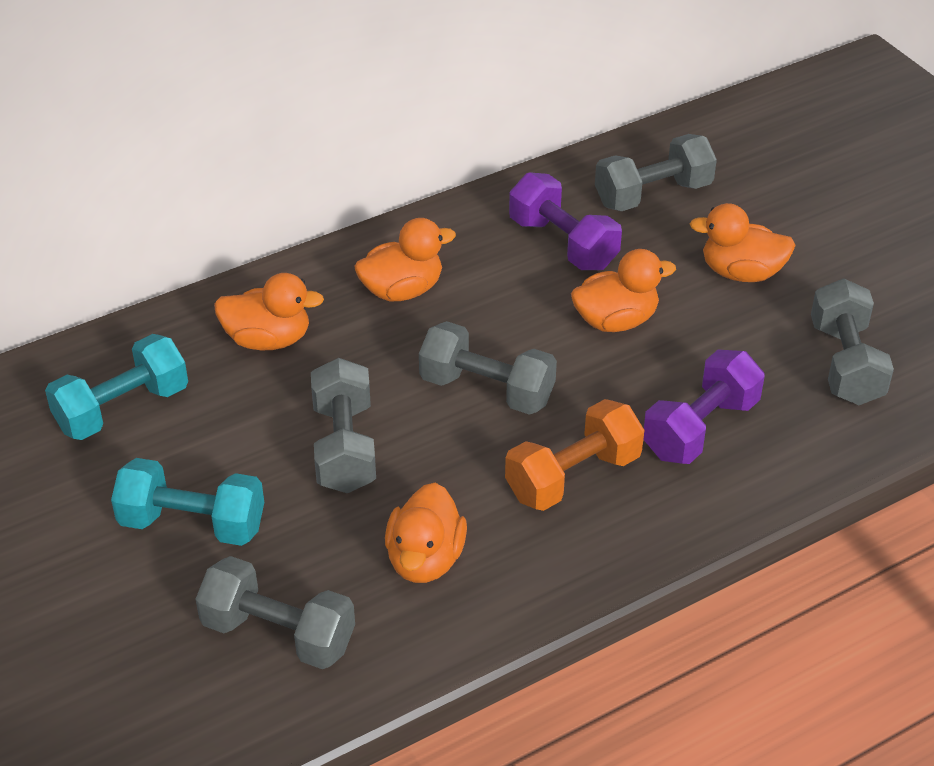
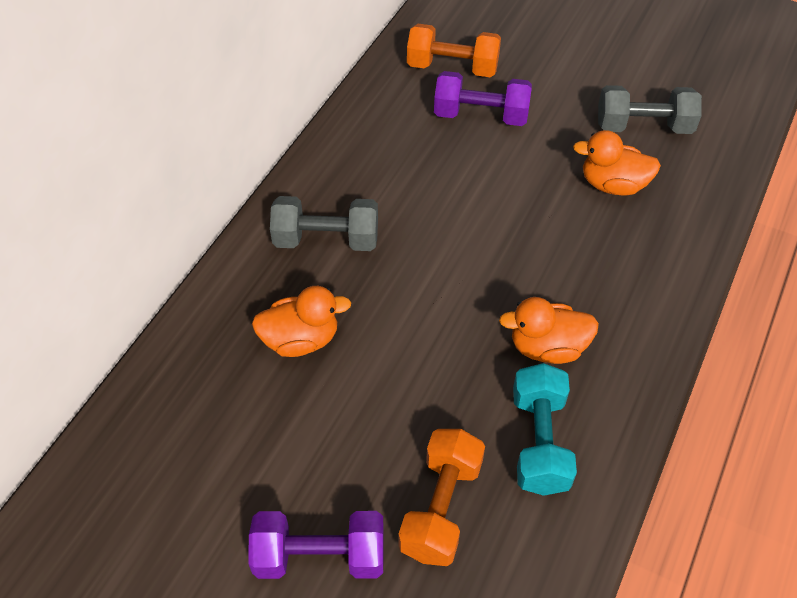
grey dumbbell: [196,556,355,669] [311,358,376,493] [419,321,557,415] [595,134,717,211] [811,278,894,405] = 5 -> [270,196,378,251] [598,85,702,134] = 2
orange duck: [214,273,324,350] [355,218,456,301] [385,483,467,583] [571,249,676,332] [690,203,796,282] = 5 -> [252,286,351,357] [499,297,599,364] [573,130,661,196] = 3
orange dumbbell: [505,399,644,511] = 1 -> [398,429,485,566] [407,24,501,77] = 2
turquoise dumbbell: [45,334,188,440] [111,458,264,546] = 2 -> [513,363,577,496] = 1

